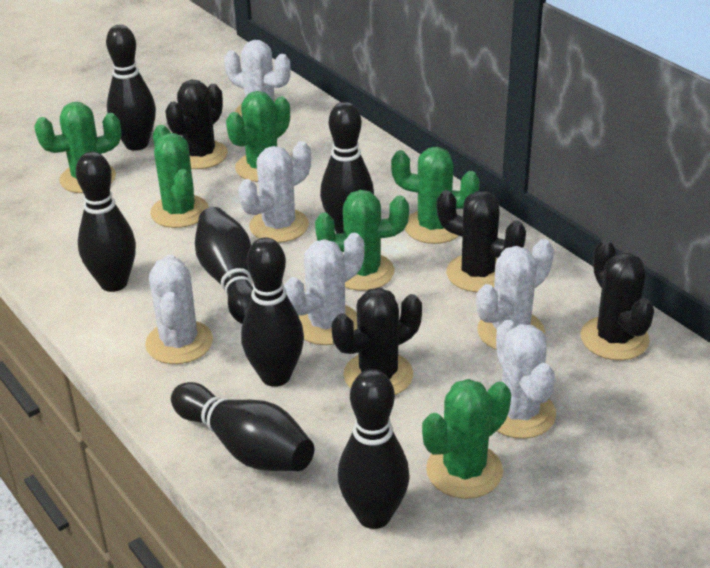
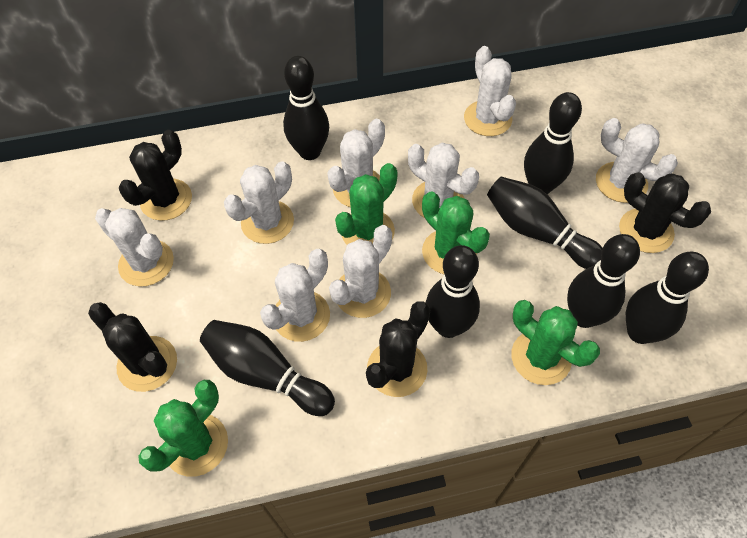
green cactus: [34,102,121,193] [150,125,209,228] [226,91,290,182] [315,190,409,291] [391,147,480,244] [422,379,511,499] = 6 -> [138,380,228,477] [335,163,398,245] [422,192,490,274] [511,300,600,385] = 4
white cactus: [145,255,213,364] [224,40,291,117] [238,141,311,243] [284,233,364,345] [476,239,554,350] [496,320,556,439] = 6 -> [95,208,174,287] [224,161,294,244] [260,249,330,342] [327,119,385,207] [329,225,392,318] [408,143,479,218] [464,46,516,136] [596,118,678,203] = 8

